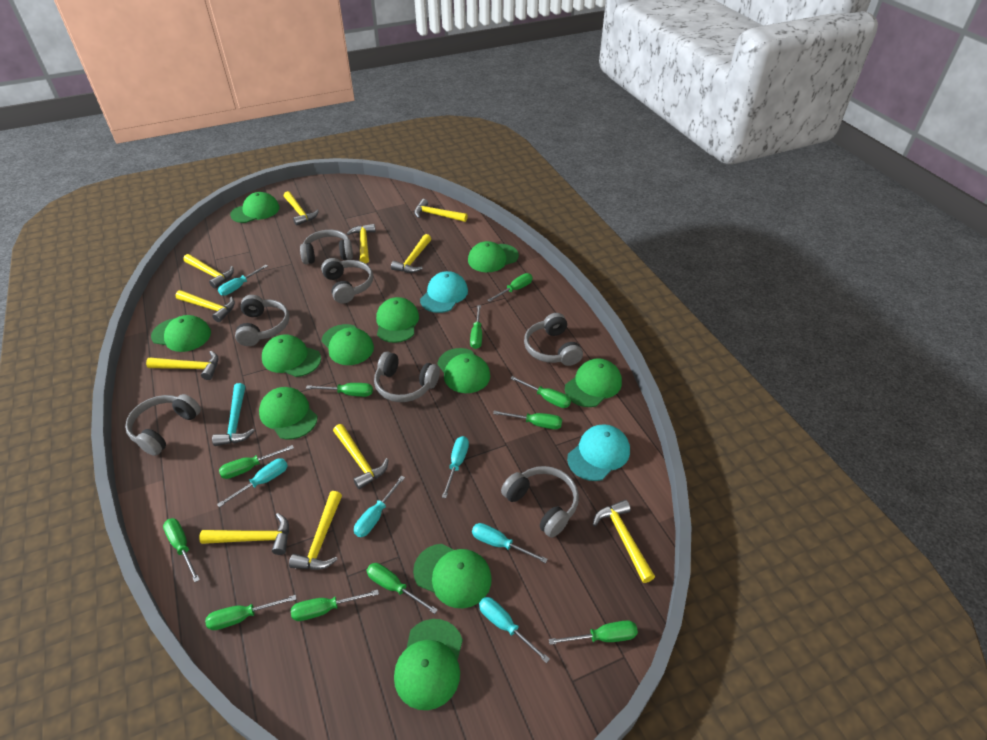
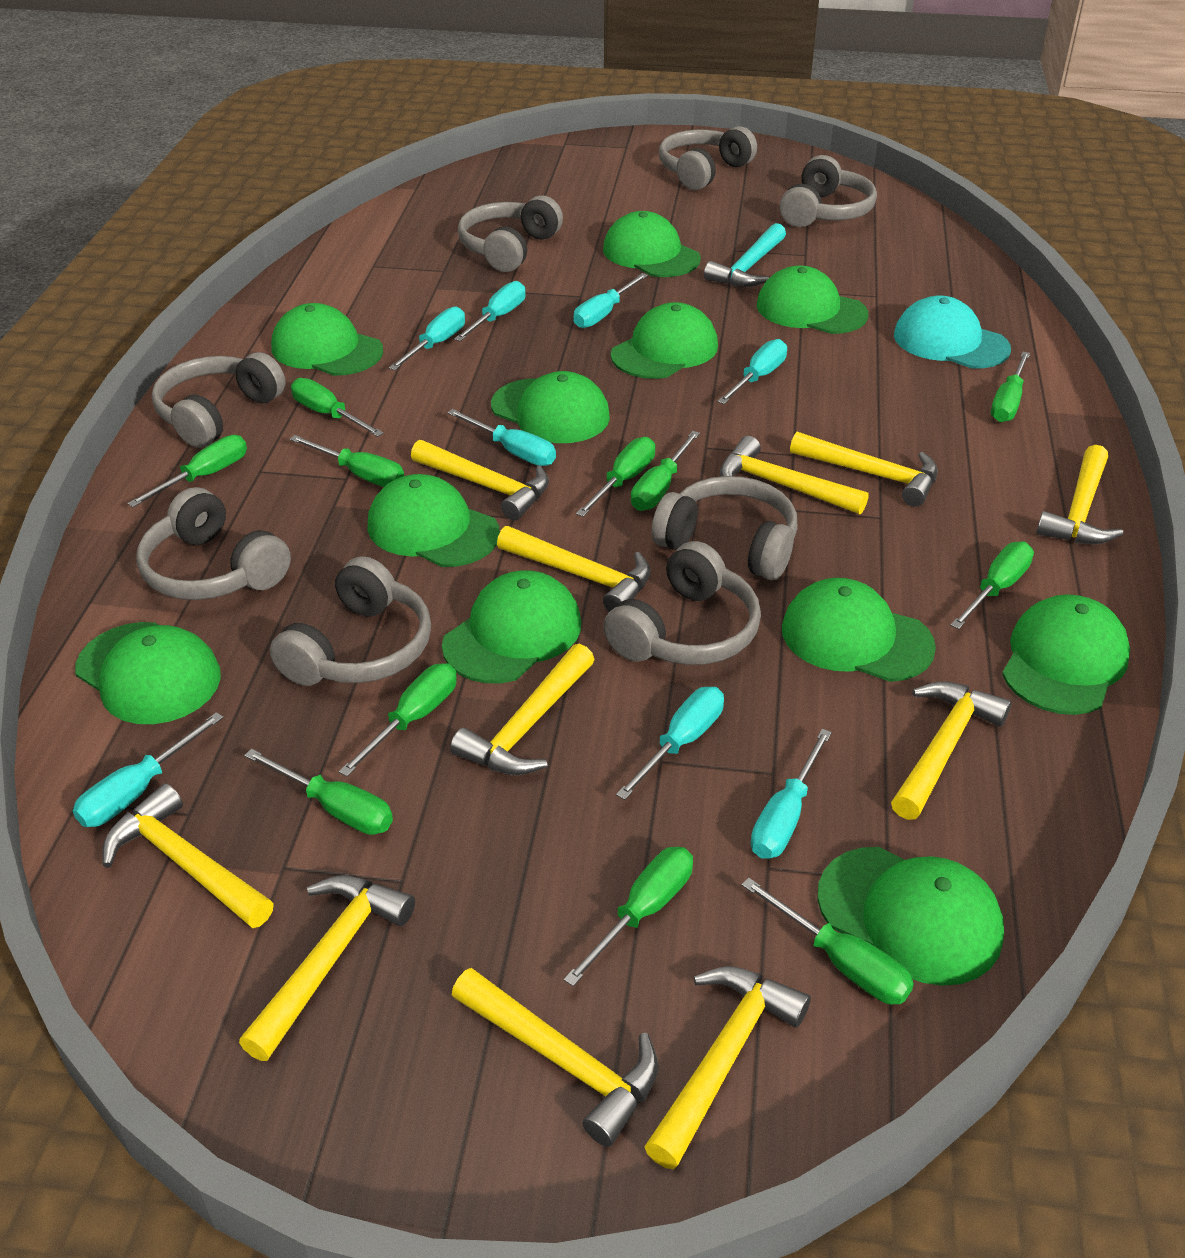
grey headphones: [125,394,201,456] [235,295,289,346] [300,230,353,264] [321,258,373,304] [374,351,440,402] [501,466,579,538] [524,313,583,366] = 7 -> [136,487,291,600] [152,352,286,448] [270,556,431,686] [458,195,563,272] [603,541,761,665] [651,476,798,580] [659,126,757,190] [780,155,877,227] = 8
turquoise cap: [420,271,468,313] [567,424,630,481] = 2 -> [894,295,1011,368] = 1
turquoise screwdriver: [217,458,288,507] [218,265,268,296] [354,476,405,537] [442,436,469,498] [472,523,548,563] [479,597,550,663] = 6 -> [73,712,224,827] [389,307,465,370] [447,409,556,466] [454,281,526,341] [574,273,648,328] [616,687,724,800] [717,339,787,404] [751,729,832,859] = 8

